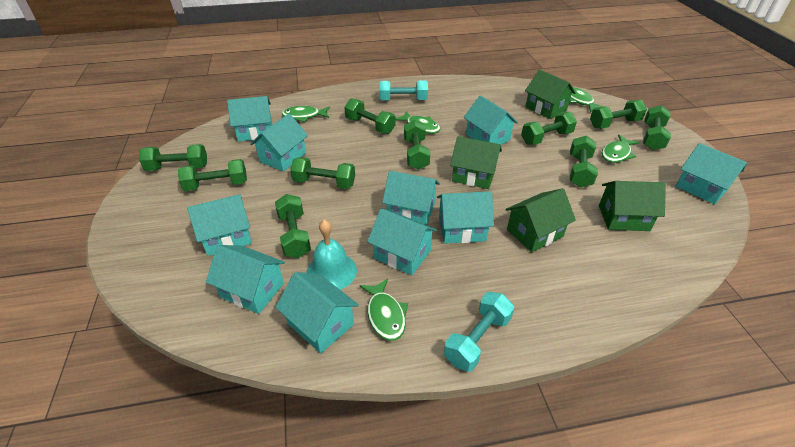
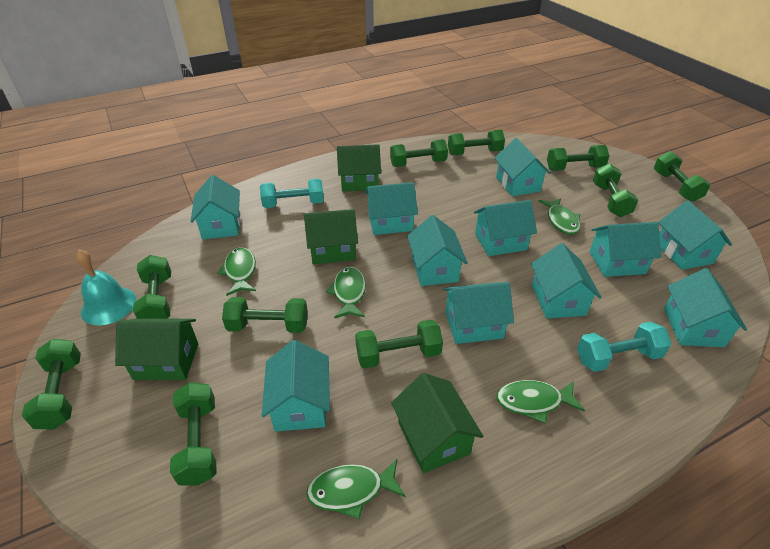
turquoise house: [187,194,252,256] [206,245,285,314] [227,96,272,141] [250,114,308,172] [275,272,359,353] [367,208,437,276] [382,171,440,225] [437,191,494,244] [464,95,518,144] [676,143,747,204] = 10 -> [190,175,240,239] [262,340,330,432] [365,182,418,235] [407,215,468,286] [443,282,514,344] [474,200,537,256] [495,138,551,196] [531,243,601,319] [589,222,661,277] [658,201,732,270] [664,268,747,347] = 11

